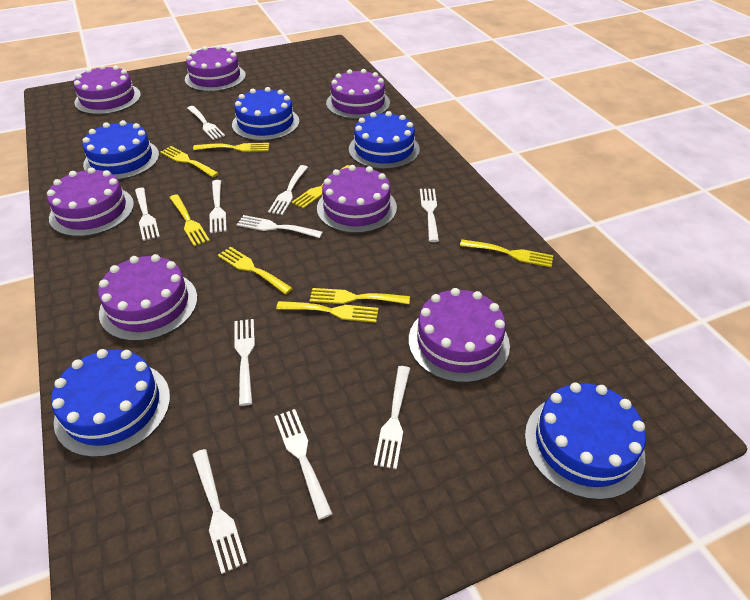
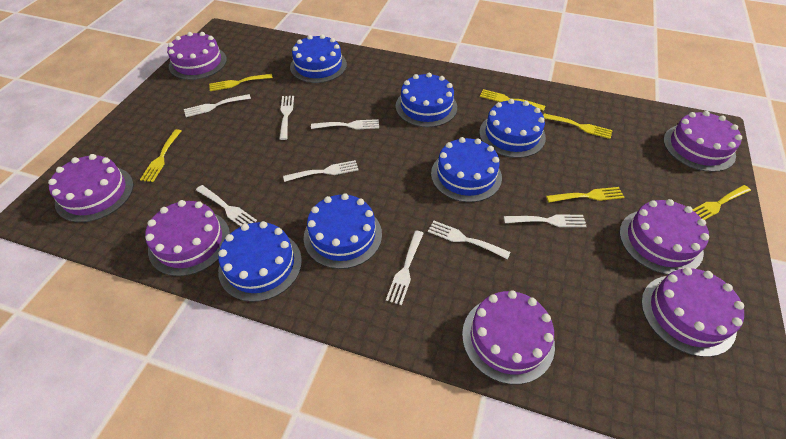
blue cake: [51,349,170,458] [82,120,159,180] [232,87,300,141] [349,111,420,169] [525,382,646,500] = 5 -> [218,221,302,302] [290,34,347,83] [304,193,382,269] [396,72,457,127] [431,137,502,202] [479,99,546,158] = 6
white fork: [135,188,160,241] [187,106,225,140] [193,449,247,574] [210,180,227,233] [234,319,255,406] [236,215,323,238] [268,165,308,215] [274,409,333,520] [374,366,410,469] [420,189,439,242] = 10 -> [184,94,251,117] [196,185,257,226] [280,96,294,140] [283,160,359,182] [311,119,379,130] [386,231,424,305] [428,221,511,259] [504,214,587,227] = 8
yellow fork: [160,146,219,177] [169,194,210,246] [193,143,270,152] [218,247,293,294] [276,301,378,323] [292,165,349,209] [310,288,410,304] [460,239,553,267] = 8 -> [140,129,181,182] [209,74,273,91] [480,89,545,111] [543,113,613,139] [546,187,625,203] [693,185,751,220] = 6

